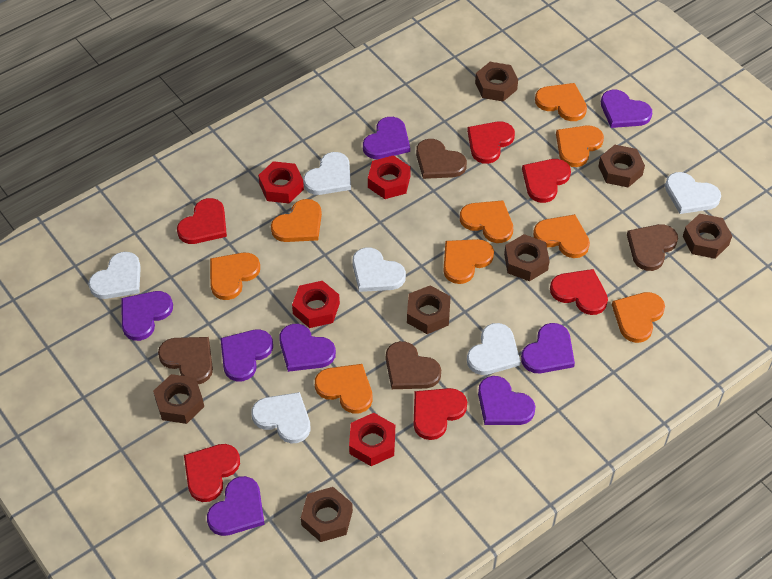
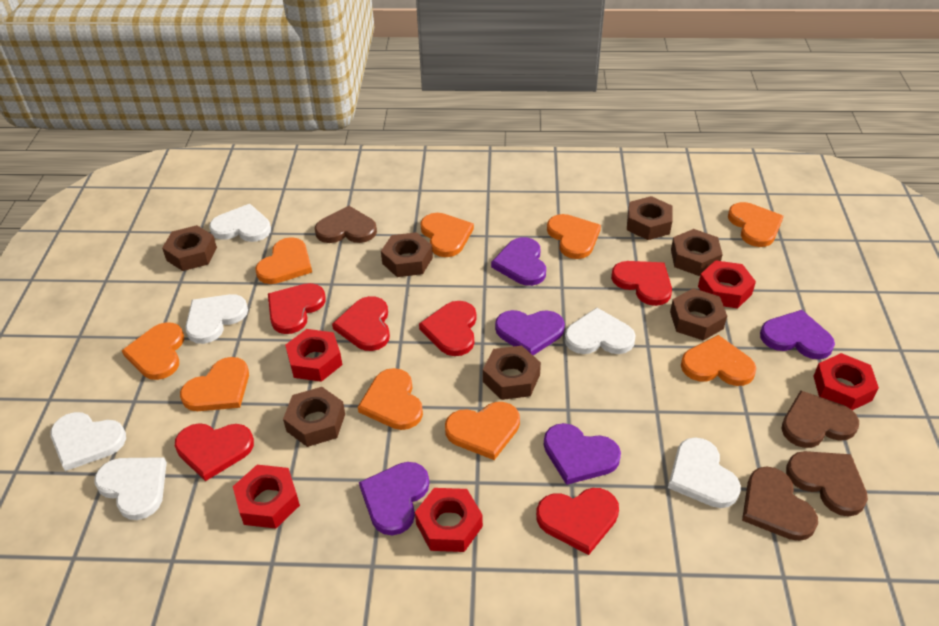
purple heart: [121,291,173,341] [207,476,265,536] [220,329,273,381] [279,324,336,372] [363,117,410,159] [478,376,535,425] [521,323,575,373] [601,90,652,128] = 8 -> [359,462,429,535] [491,237,546,286] [495,310,565,355] [544,423,621,485] [760,310,835,359] = 5
red nut: [258,161,304,203] [292,281,340,328] [349,413,395,466] [368,155,411,199] = 4 -> [233,465,300,529] [285,329,342,382] [415,488,483,552] [698,260,756,308] [813,353,879,410] = 5

